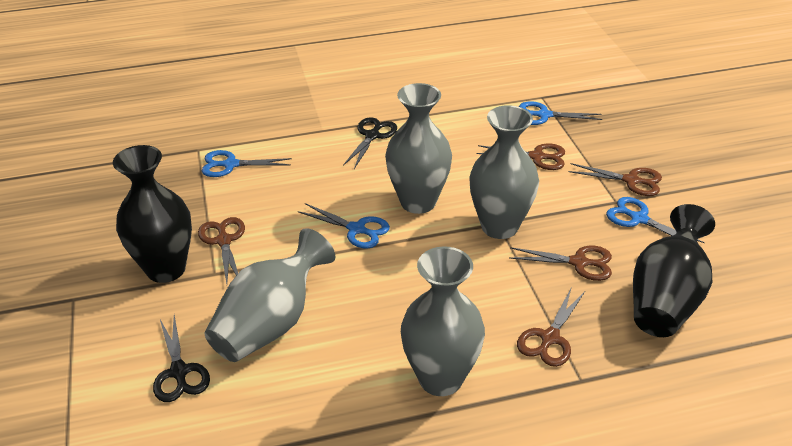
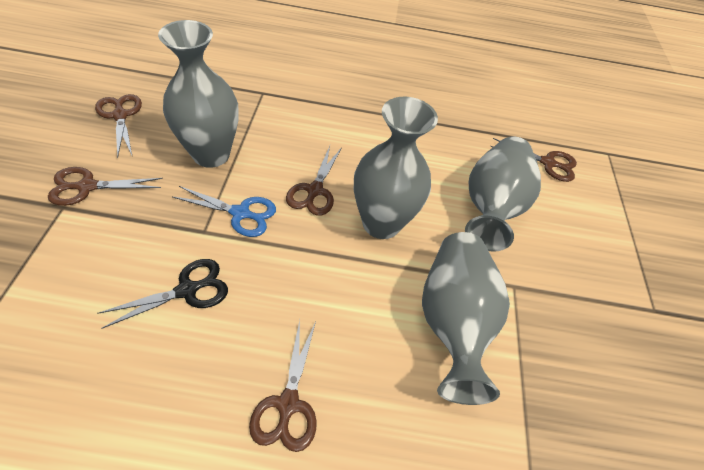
black scissors: [153,315,210,402] [343,117,397,169] = 2 -> [98,259,228,329] = 1
black vase: [113,145,192,283] [633,204,715,337] = 2 -> none = 0
blue scissors: [202,150,292,177] [298,203,390,249] [519,101,602,125] [606,197,705,243] = 4 -> [173,186,276,237] = 1

